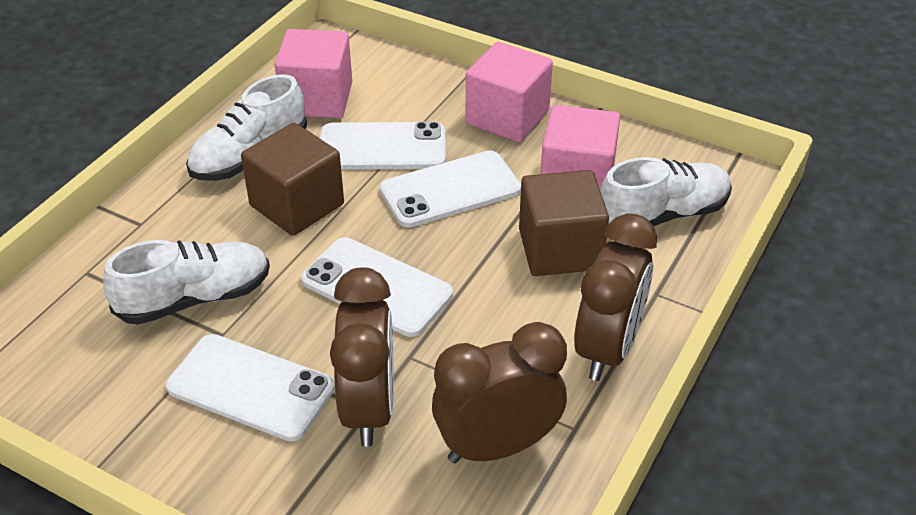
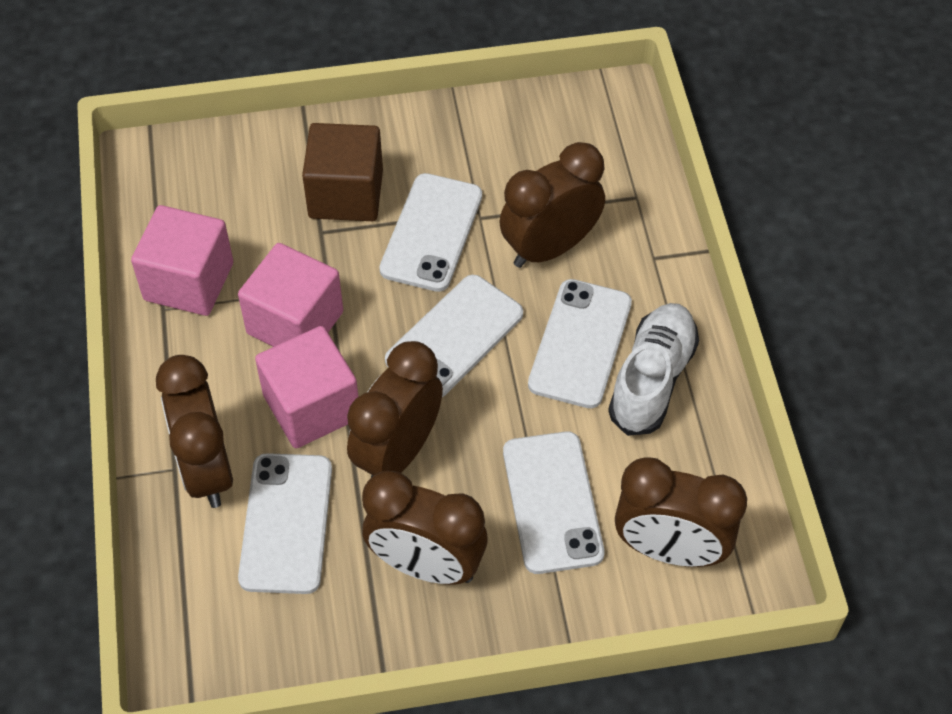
brown clock: [330,267,394,447] [432,322,567,463] [574,213,657,381] = 3 -> [156,355,233,508] [347,341,443,478] [362,471,488,585] [500,142,605,268] [615,457,747,567] = 5
brown cube: [241,123,344,236] [519,170,609,276] = 2 -> [302,123,383,221] = 1
white phone: [166,334,335,441] [301,237,453,337] [320,121,446,170] [380,151,521,228] = 4 -> [238,453,332,594] [379,173,482,292] [385,275,523,397] [503,431,604,574] [528,279,632,408] = 5
white shoe: [103,240,270,325] [186,74,307,181] [600,157,732,226] = 3 -> [608,303,699,436] = 1

